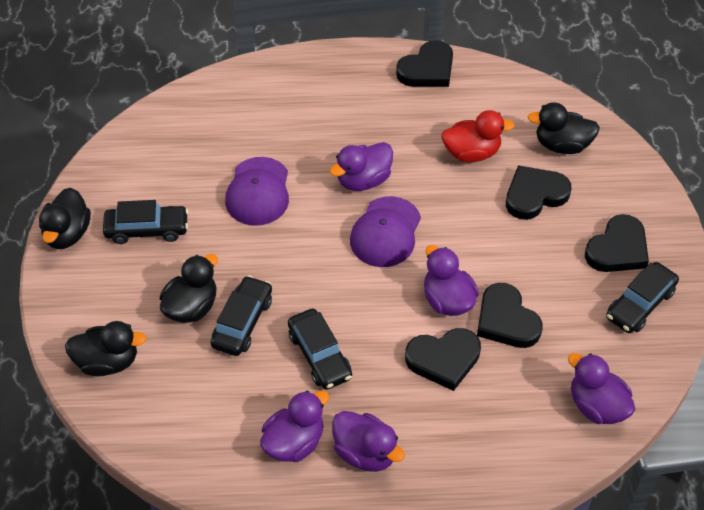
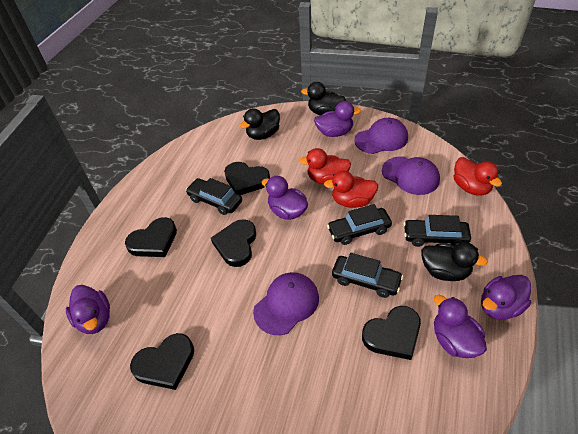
black duck: [39,188,91,249] [65,321,147,376] [160,254,218,323] [528,102,600,154] = 4 -> [240,109,280,140] [301,82,346,115] [421,242,488,281] = 3
purple cap: [225,157,289,226] [350,196,421,267] = 2 -> [253,272,319,335] [354,118,408,154] [382,156,440,195] = 3
red duck: [441,110,515,163] = 1 -> [299,148,351,184] [324,171,378,208] [454,157,502,195] = 3

